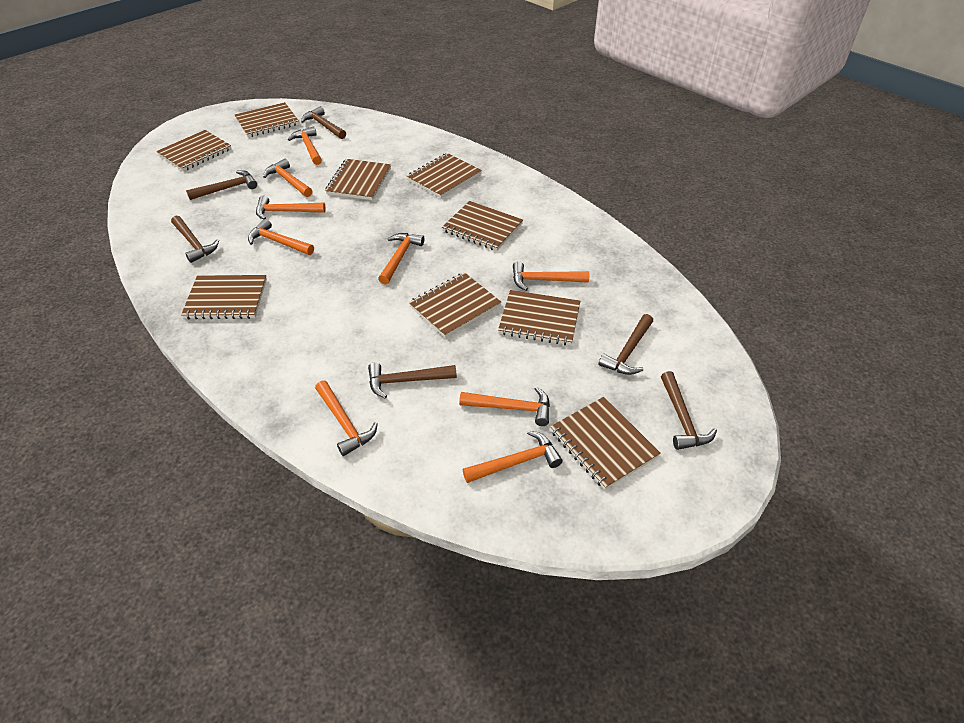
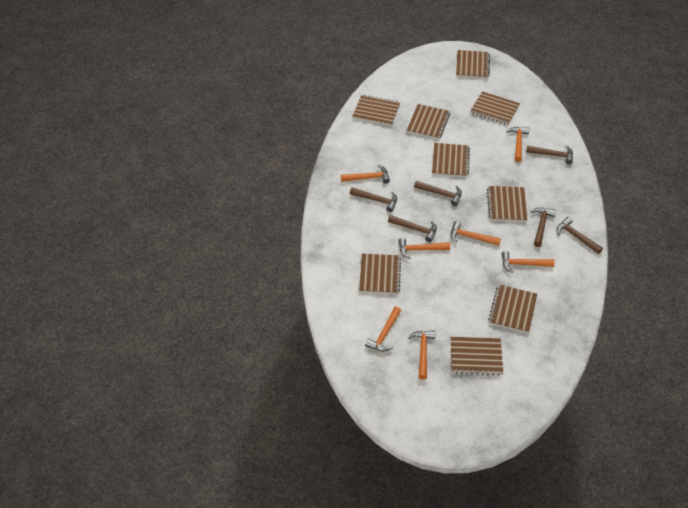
orange hammer: [248,219,314,255] [256,196,326,219] [263,159,312,197] [288,126,322,165] [315,381,378,456] [378,233,424,285] [459,387,550,426] [463,430,563,483] [513,261,589,291] = 9 -> [341,165,390,184] [365,306,401,351] [398,238,450,259] [408,331,435,380] [451,221,501,246] [502,251,555,273] [506,127,529,162] = 7

